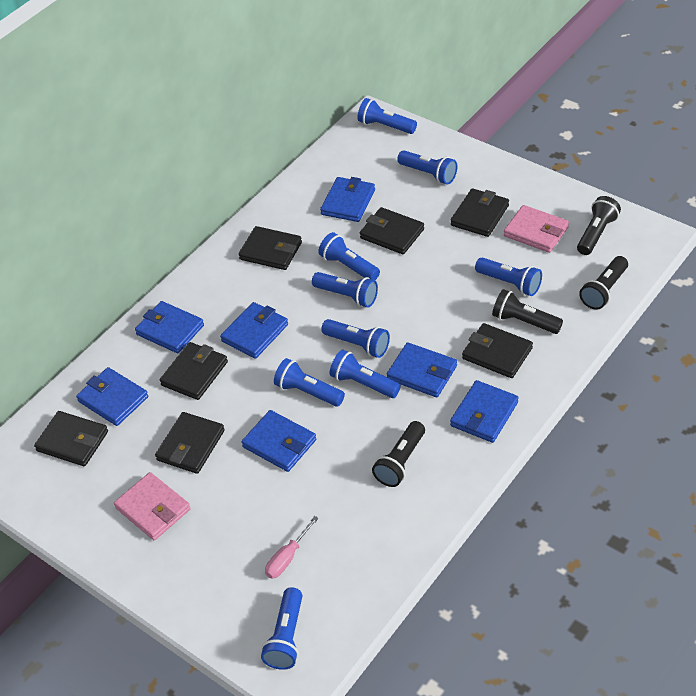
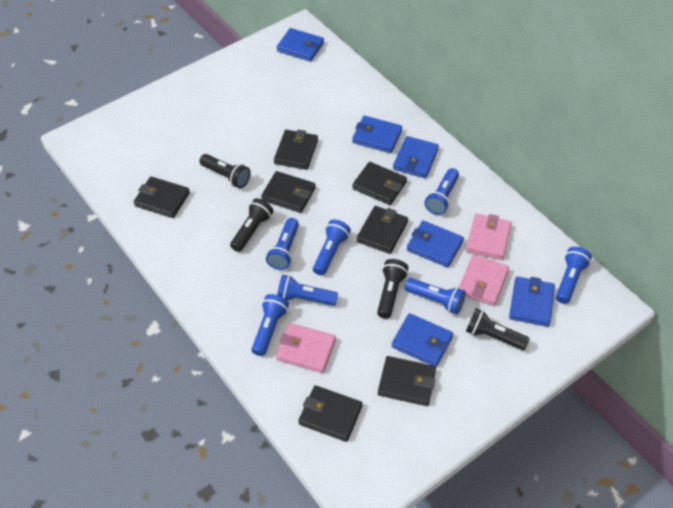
blue flashlight: [261,587,302,670] [274,358,345,407] [312,272,378,307] [318,232,380,280] [321,319,390,358] [330,350,401,398] [357,98,417,134] [397,150,457,185] [475,258,542,296] = 9 -> [252,294,289,356] [266,218,299,270] [277,275,338,306] [313,219,351,276] [404,278,466,314] [424,168,459,215] [556,247,592,304] = 7
blue wallet: [76,367,148,426] [135,301,204,353] [220,302,288,359] [241,410,316,472] [320,177,375,222] [387,342,457,397] [450,380,519,443] = 7 -> [277,28,324,61] [352,116,402,153] [392,313,453,367] [393,136,439,178] [407,221,464,267] [509,276,555,327] = 6
pink screwdriver: [265,516,319,579] = 1 -> none = 0
pink wallet: [114,472,191,540] [504,205,569,253] = 2 -> [276,323,336,373] [459,255,509,306] [466,214,512,260] = 3

